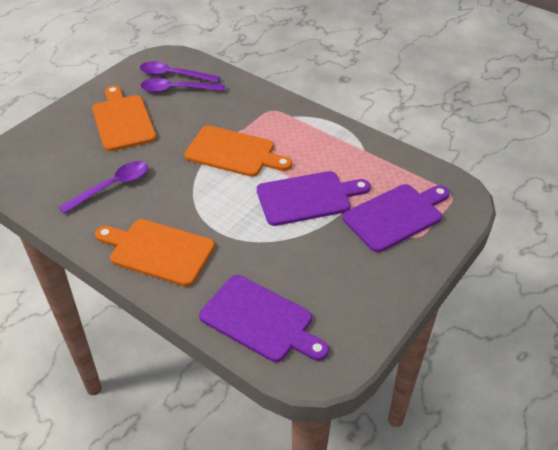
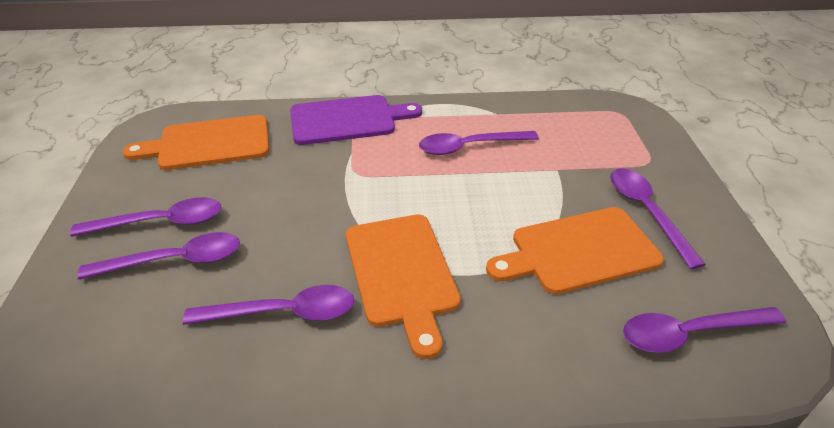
purple cutting board: [199,275,329,362] [257,171,371,226] [342,184,450,252] = 3 -> [290,95,422,145] = 1
purple spoon: [58,161,148,214] [140,61,220,83] [140,78,225,93] = 3 -> [70,197,221,237] [78,232,240,279] [183,285,354,325] [419,131,539,155] [610,168,706,269] [623,307,786,353] = 6

